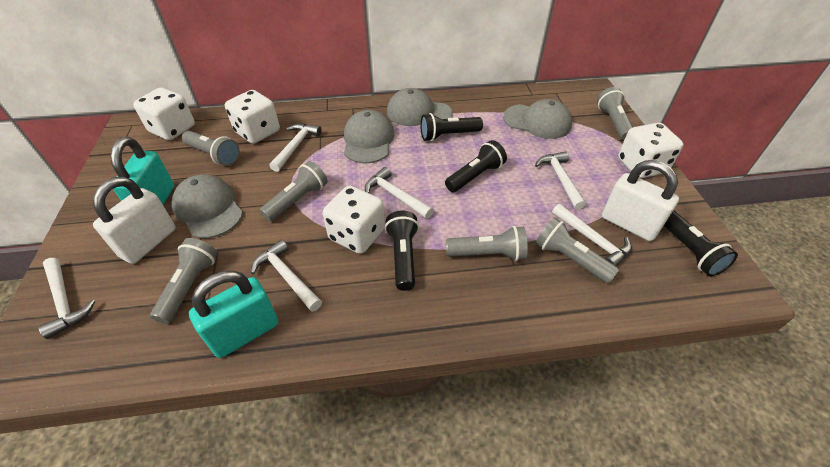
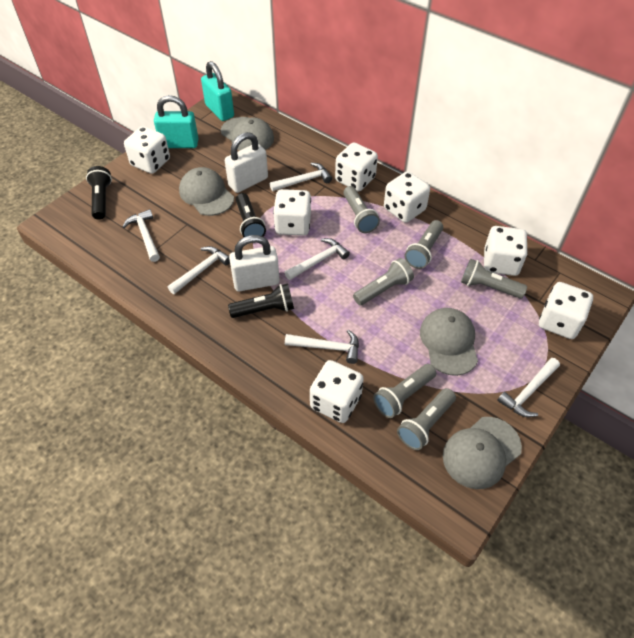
black flashlight: [385,211,419,291] [420,113,483,141] [445,140,507,192] [664,210,738,276] = 4 -> [86,166,112,220] [228,284,294,318] [236,193,266,237] = 3
white dice: [133,88,195,140] [225,90,280,144] [323,186,385,254] [618,123,683,178] = 4 -> [124,126,170,174] [273,189,311,236] [310,360,364,423] [335,142,378,191] [384,171,430,223] [484,226,528,276] [539,282,593,339] = 7

